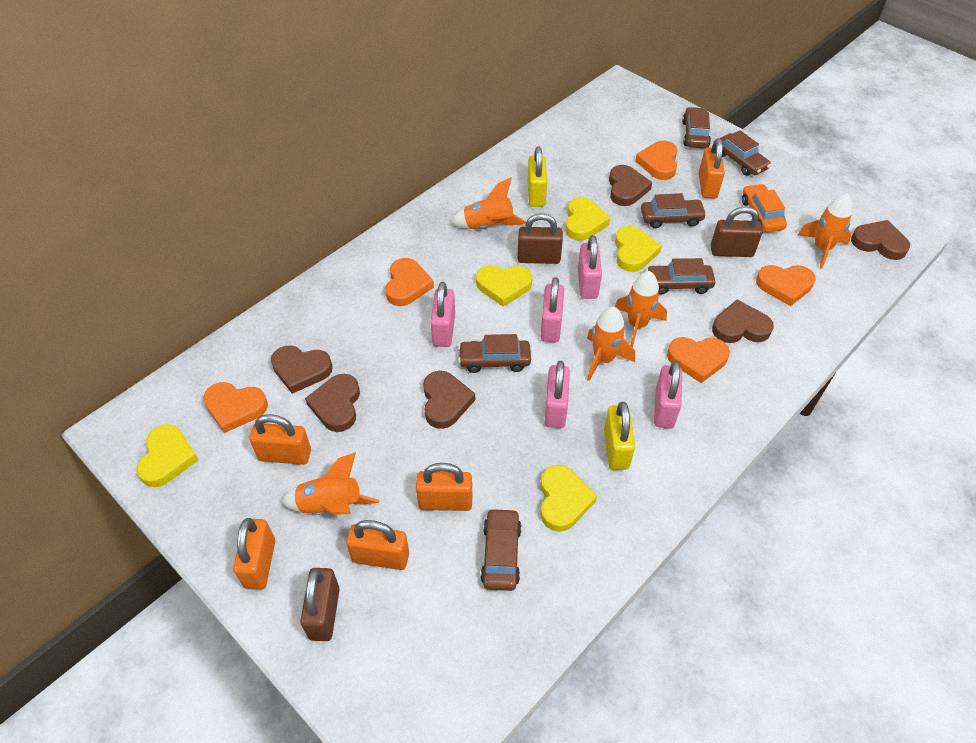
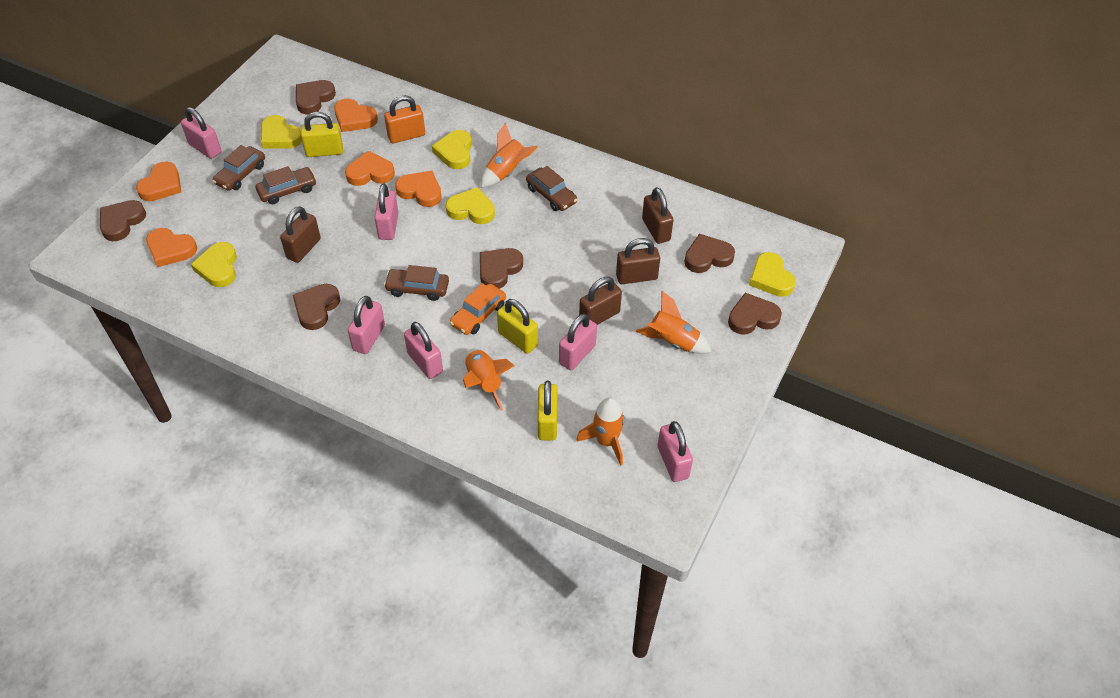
brown car: [458,334,531,373] [481,508,522,591] [641,193,707,228] [646,258,715,295] [682,107,711,148] [720,130,771,176] = 6 -> [212,145,265,191] [256,166,317,204] [384,265,449,301] [526,166,578,211] = 4
brown padlock: [300,568,340,641] [518,213,563,264] [711,206,763,257] = 3 -> [280,206,321,263] [579,277,622,325] [616,238,660,284] [642,187,673,244] = 4
orange padlock: [233,518,275,590] [249,414,311,465] [346,520,409,570] [416,463,473,511] [699,138,725,199] = 5 -> [384,95,425,143] = 1
orange rocket: [281,452,379,515] [450,177,526,229] [587,306,635,381] [615,271,667,347] [798,193,852,269] = 5 -> [463,349,514,411] [481,122,538,188] [576,397,625,466] [636,291,711,354] = 4
pink padlock: [430,282,455,347] [540,277,564,342] [545,361,570,428] [578,235,602,299] [654,361,682,429] = 5 -> [181,107,221,159] [348,296,385,354] [374,184,399,240] [404,322,443,379] [559,314,597,370] [658,421,693,482] = 6
yellow padlock: [527,146,547,207] [604,402,635,470] = 2 -> [301,112,343,157] [497,299,538,354] [538,381,557,440] = 3

